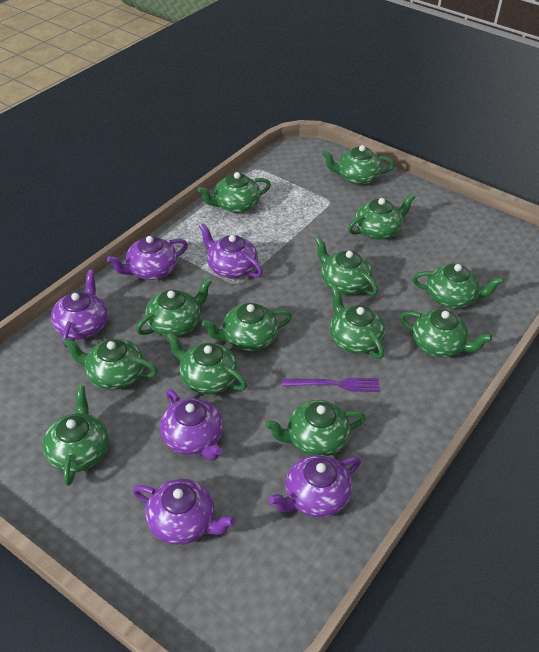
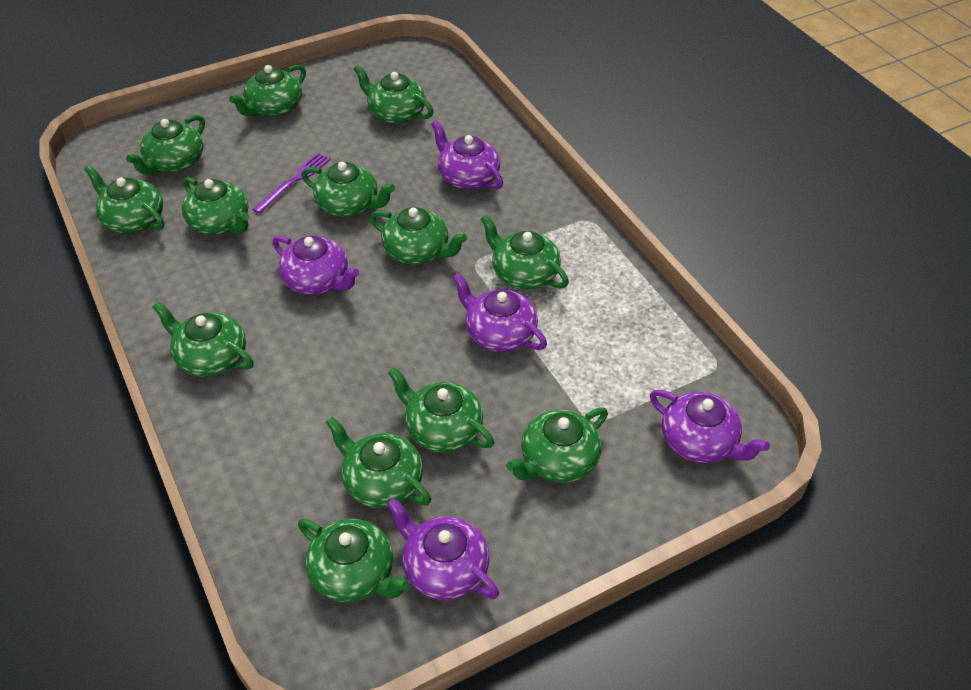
purple teapot: [51,270,108,348] [107,236,188,280] [133,479,235,545] [160,389,223,461] [199,224,263,278] [269,455,361,518] = 6 -> [272,236,359,295] [387,498,499,600] [431,120,503,190] [452,273,547,352] [650,390,770,463] = 5

